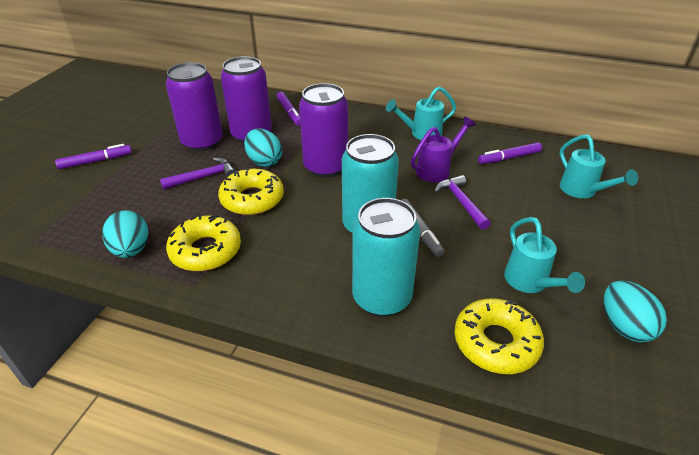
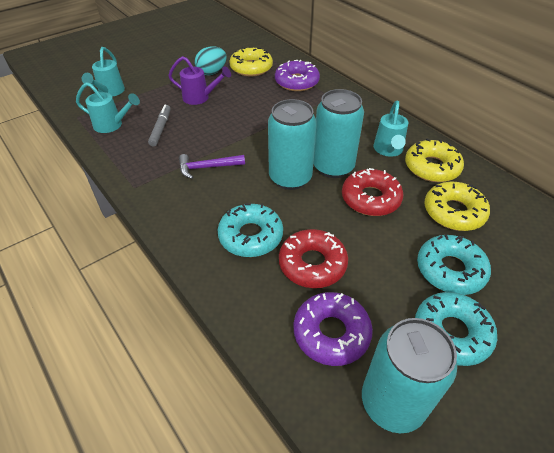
purple can: [166,62,223,152] [221,56,272,143] [299,83,348,178] = 3 -> none = 0
purple donut: none = 0 -> [275,60,320,91] [293,292,373,366] = 2
purple hammer: [160,157,235,189] [434,175,490,230] = 2 -> [179,154,245,179] = 1
purple marker: [55,144,132,169] [277,92,300,126] [478,142,542,164] = 3 -> none = 0
red donut: none = 0 -> [279,229,348,288] [342,168,403,216] = 2
turquoise can: [342,134,399,235] [352,198,420,317] = 2 -> [268,99,317,190] [313,89,364,178] [362,318,457,433] = 3
turquoise donut: none = 0 -> [218,203,283,257] [415,292,497,366] [417,235,491,295] = 3
turquoise egg: [102,210,148,258] [244,129,282,167] [603,280,667,342] = 3 -> [194,46,227,75] = 1

